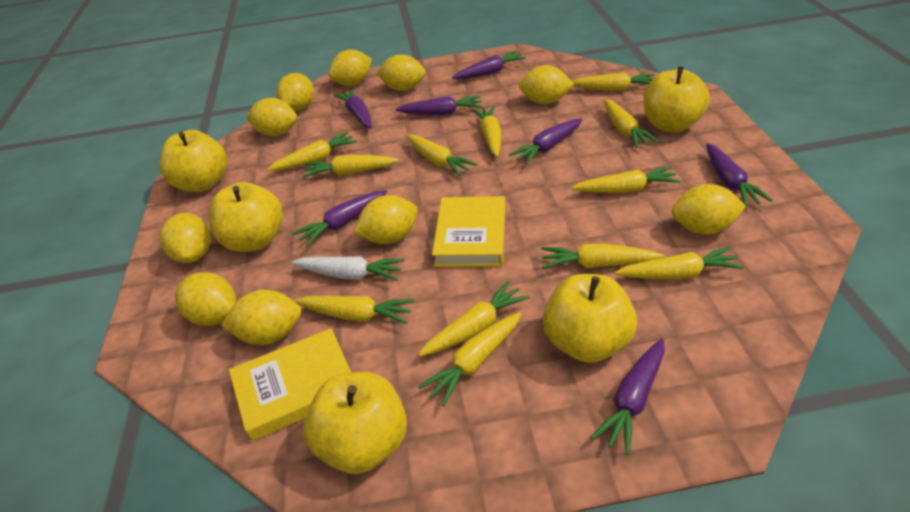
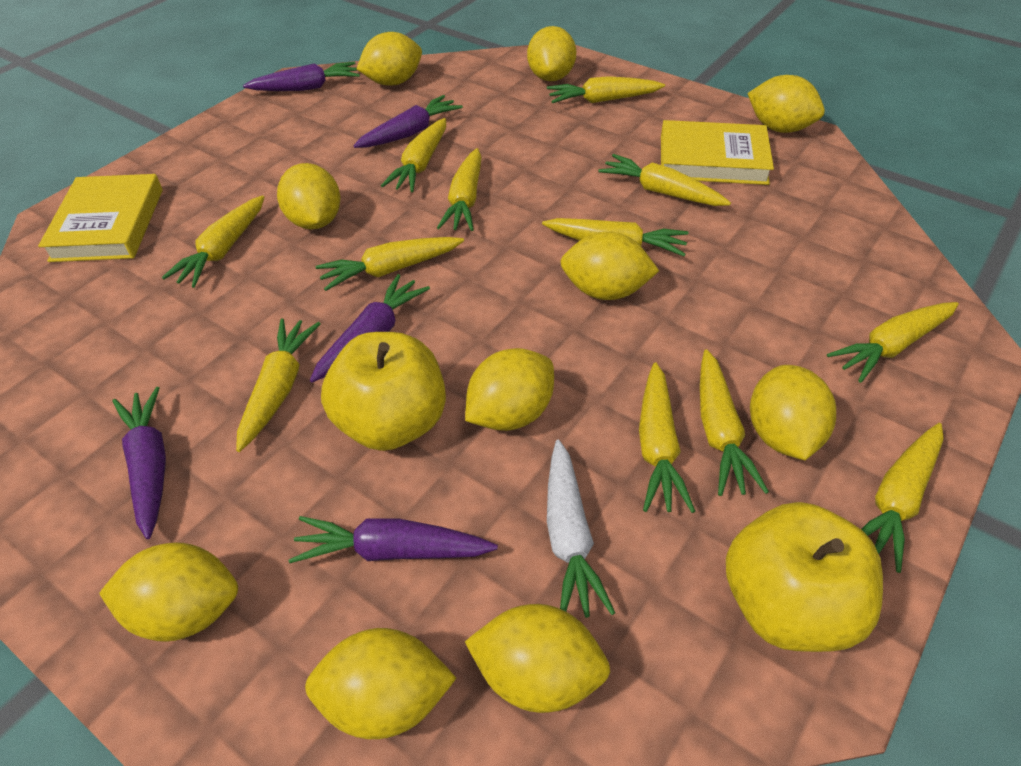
purple carrot: [293,190,387,247] [333,88,372,128] [396,96,482,115] [452,51,526,79] [509,118,583,164] [591,339,665,455] [706,143,772,207] = 7 -> [112,387,166,539] [243,62,360,91] [289,516,498,563] [310,274,430,382] [353,95,463,148] = 5
yellow apple: [160,130,227,192] [209,182,283,252] [304,372,407,474] [543,274,637,363] [643,66,710,132] = 5 -> [321,332,446,451] [726,502,883,652] = 2

